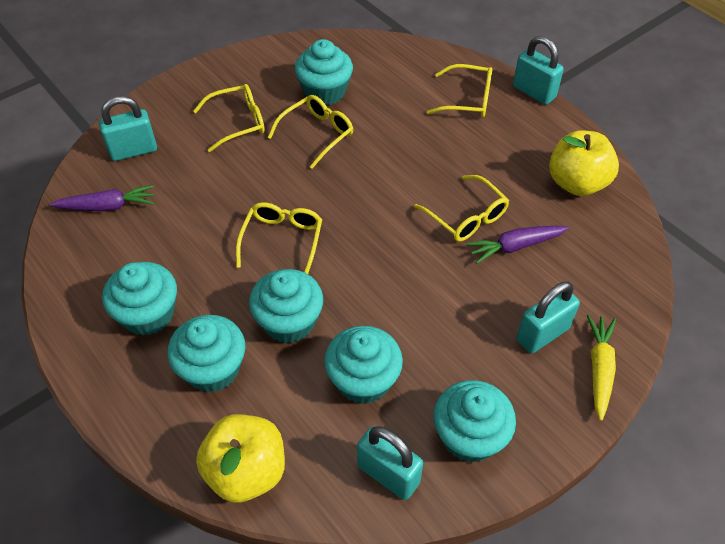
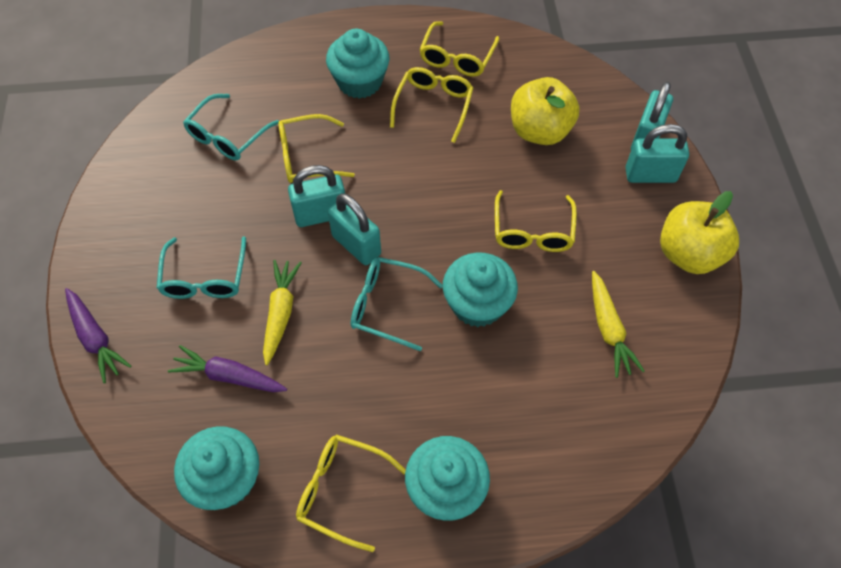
turquoise cupcake: [102,262,177,336] [167,315,245,393] [249,269,323,343] [295,39,353,105] [324,326,403,404] [433,380,516,463] = 6 -> [174,426,259,510] [326,29,389,99] [405,436,490,521] [443,253,518,327] = 4
turquoise glasses: none = 0 -> [157,236,246,299] [183,94,279,161] [351,257,443,351] = 3
yellow carrot: [587,314,616,421] = 1 -> [263,260,302,365] [592,271,645,378] = 2

